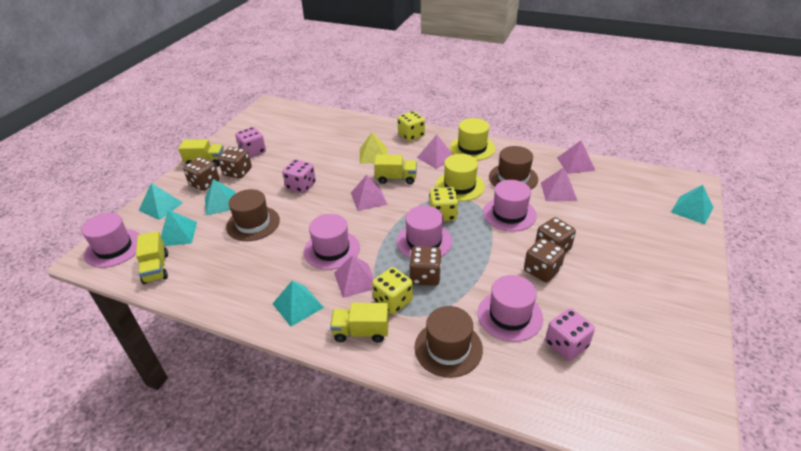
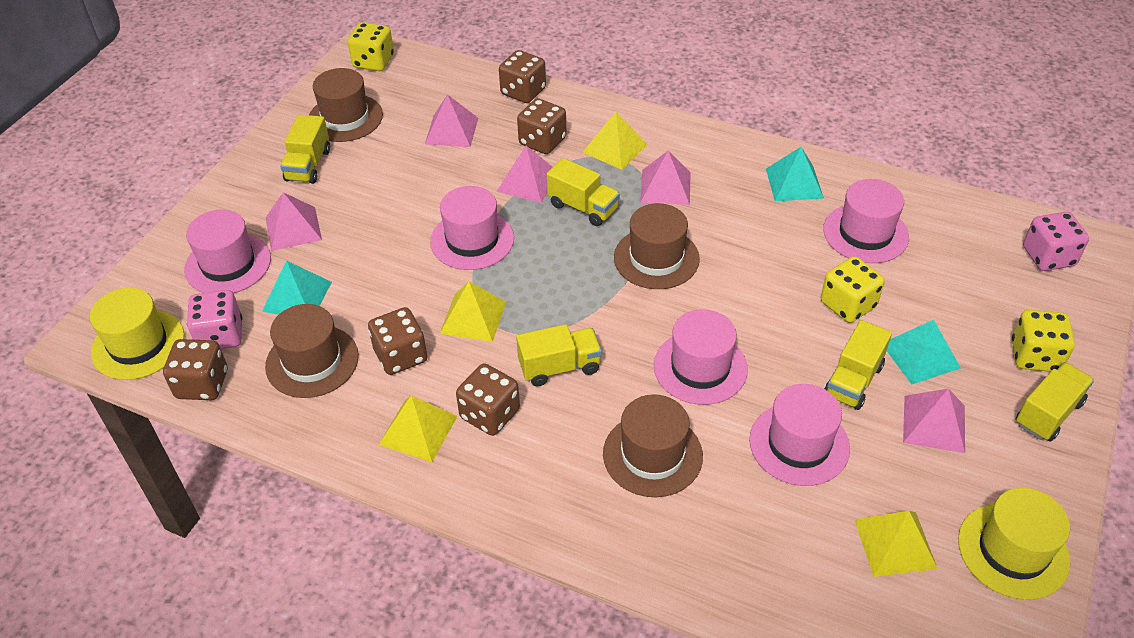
brown hat: [226,189,280,241] [415,306,483,378] [489,146,538,190] = 3 -> [265,304,359,398] [309,68,383,142] [603,394,703,497] [614,203,700,289] = 4
pink dice: [235,127,266,158] [282,159,316,193] [545,308,595,361] = 3 -> [187,290,242,349] [1023,212,1089,271] = 2
turquoise pyramid: [139,183,183,220] [161,210,197,246] [205,179,236,215] [272,280,324,327] [671,185,714,225] = 5 -> [262,260,332,315] [766,147,824,201] [887,320,961,384] = 3
yellow pyramid: [360,132,387,164] = 1 -> [379,396,458,462] [440,282,506,342] [583,112,647,170] [855,511,938,577] = 4
yellow truck: [136,231,168,284] [178,139,224,167] [330,303,389,343] [374,155,417,184] = 4 -> [280,115,330,184] [516,324,602,387] [547,158,620,226] [824,320,892,410] [1016,362,1094,442] = 5

